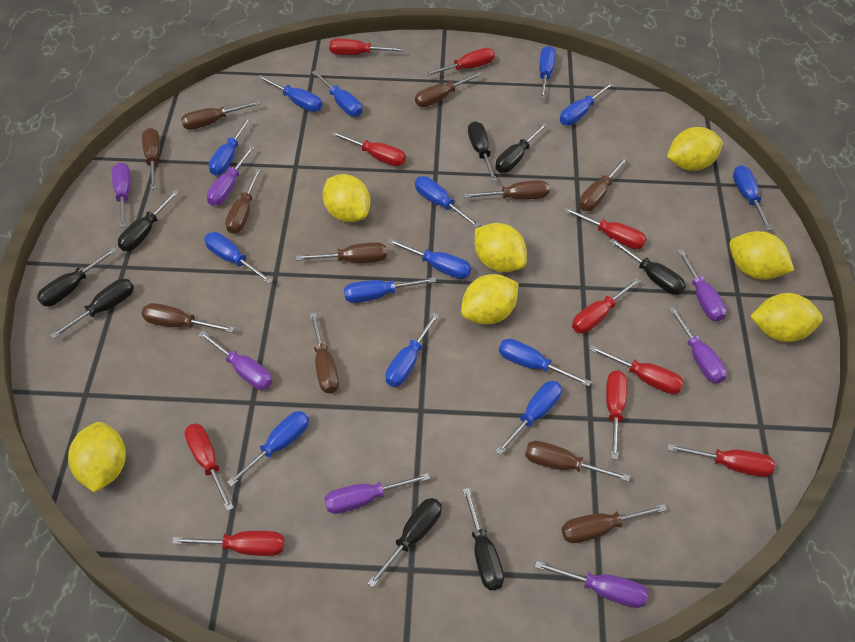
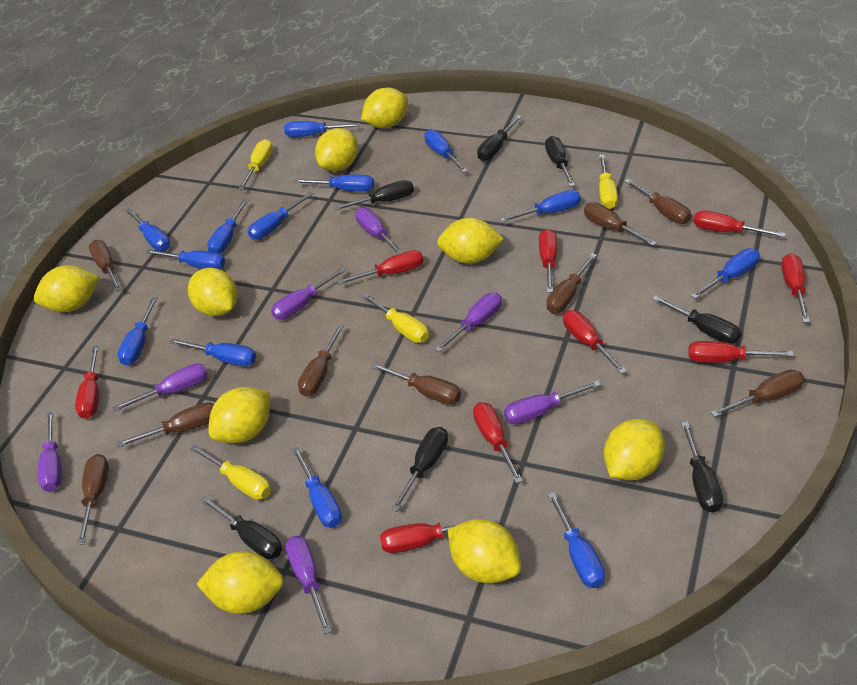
black screwdriver: [37,247,117,306] [50,279,134,339] [118,190,179,251] [367,498,442,587] [463,488,504,590] [468,121,497,182] [495,123,547,173] [609,239,686,295] = 8 -> [200,496,282,559] [334,180,414,211] [391,427,448,512] [477,115,522,161] [545,136,575,187] [652,295,741,344] [681,422,723,513] = 7
blue screwdriver: [204,232,273,284] [209,117,251,176] [227,411,309,487] [257,75,322,112] [312,70,362,117] [344,277,436,303] [385,313,439,387] [387,239,471,279] [415,176,480,228] [496,381,562,455] [499,339,591,387] [539,46,556,99] [560,82,614,126] [733,165,772,231] = 14 -> [117,297,158,366] [125,208,170,251] [146,250,225,269] [169,339,256,367] [207,199,248,254] [248,192,313,240] [284,121,360,137] [292,447,342,528] [294,175,374,191] [424,129,467,173] [500,190,581,222] [547,492,605,588] [691,248,760,299] = 13
brown screwdriver: [141,303,235,333] [142,128,160,190] [181,100,261,130] [225,169,261,234] [296,242,387,263] [310,313,339,393] [415,72,482,107] [464,180,549,200] [525,441,630,482] [562,504,667,543] [579,157,628,211] = 11 -> [77,454,109,545] [89,240,122,292] [117,402,214,447] [298,324,344,396] [372,363,461,405] [547,253,597,313] [584,202,657,246] [624,179,691,224] [711,370,804,417] = 9
red screwdriver: [172,531,284,556] [184,424,234,511] [329,39,405,55] [331,131,406,166] [424,48,495,77] [563,207,647,249] [572,278,641,333] [589,345,684,394] [606,370,627,460] [667,444,775,477] = 10 -> [75,345,99,419] [337,250,424,285] [380,517,493,553] [473,402,523,484] [539,229,557,293] [563,310,627,374] [688,341,794,363] [694,210,786,237] [781,253,810,323] = 9
yellow lemon: [68,422,126,492] [322,174,370,222] [461,274,519,325] [475,223,527,272] [667,127,722,171] [729,231,794,280] [750,293,823,342] = 7 -> [34,265,99,312] [188,268,238,316] [197,551,284,614] [208,387,270,443] [315,128,358,171] [361,88,408,128] [437,218,504,264] [448,519,521,584] [604,419,665,480] = 9
yellow screwdriver: none = 0 -> [190,444,271,500] [238,139,273,190] [361,293,429,343] [599,155,618,209] = 4

